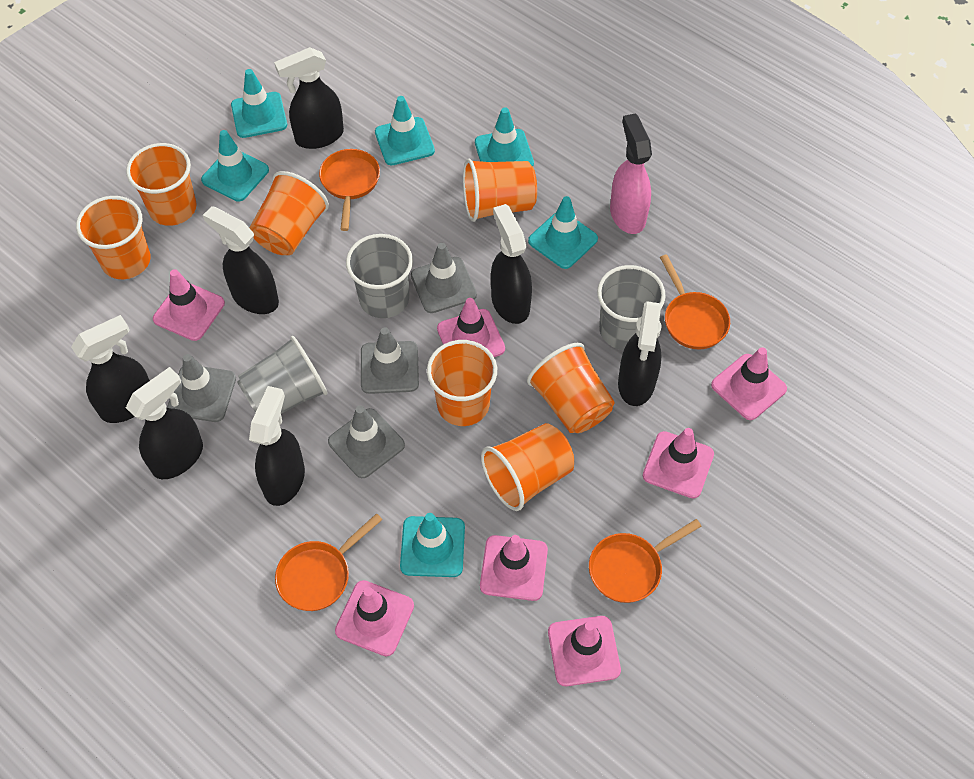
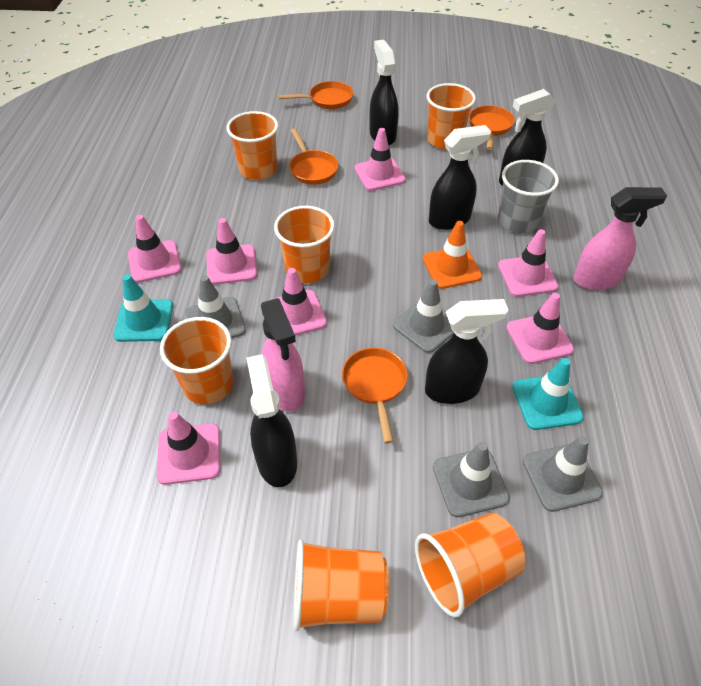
black spray bottle: [71,315,150,423] [126,367,203,479] [203,206,279,314] [249,386,305,506] [274,47,344,149] [491,204,532,324] [618,301,661,406] = 7 -> [247,354,297,487] [370,40,399,145] [425,299,509,404] [429,125,491,230] [499,89,556,186] = 5
grey cup: [237,336,328,414] [346,234,413,318] [597,265,666,350] = 3 -> [498,160,559,233] = 1
orange cup: [76,196,151,279] [126,143,197,226] [249,171,329,255] [427,340,497,426] [463,159,537,222] [481,423,574,511] [527,343,615,433] = 7 -> [160,317,234,404] [227,111,278,180] [274,206,335,283] [293,539,389,631] [415,513,525,618] [427,83,476,149] = 6
orange traffic cone: none = 0 -> [423,221,482,289] = 1
pink spray bottle: [610,113,652,234] = 1 -> [261,298,305,412] [573,187,667,290] = 2
turquoise traffic cone: [201,130,269,202] [231,69,287,138] [375,96,435,165] [400,513,465,577] [475,107,534,166] [528,196,598,269] = 6 -> [113,274,173,342] [512,358,584,430] = 2

